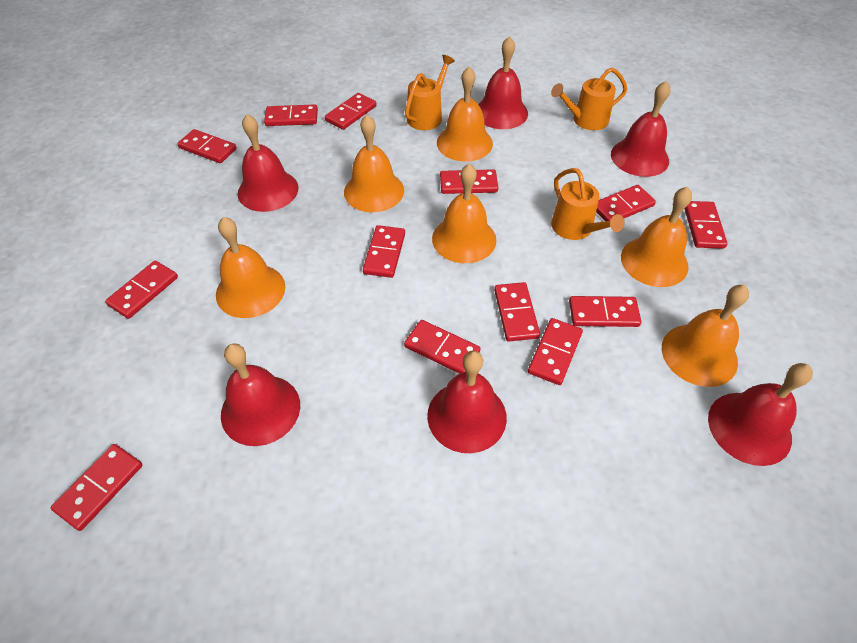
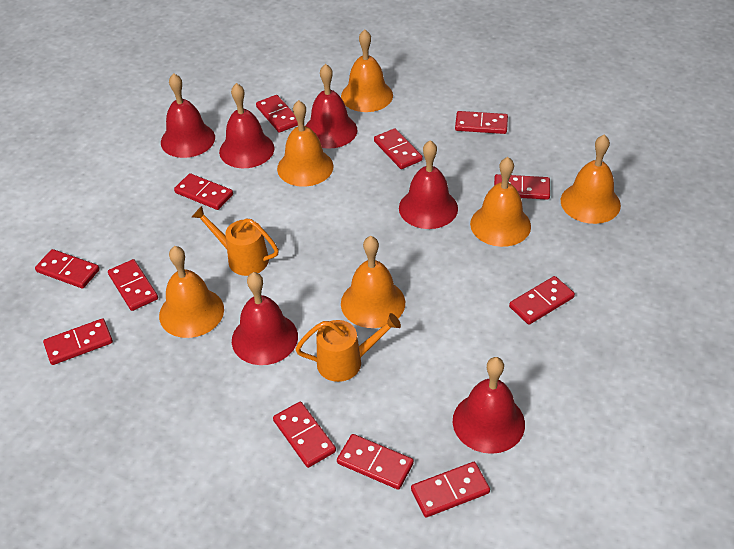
orange watering can: [405,55,455,130] [551,68,627,130] [551,168,625,240] = 3 -> [192,206,279,276] [295,313,401,382] = 2
red domino: [51,444,142,531] [105,261,178,319] [177,129,237,163] [264,104,318,126] [325,93,376,130] [363,225,405,278] [404,320,481,374] [440,169,498,194] [494,282,540,341] [528,318,583,385] [569,296,641,327] [596,185,656,221] [685,201,728,249] = 13 -> [35,249,100,289] [43,318,113,365] [108,259,158,311] [174,173,233,210] [256,95,298,133] [273,402,336,468] [337,434,414,490] [374,128,423,169] [411,462,490,517] [455,111,508,134] [494,174,550,200] [509,276,575,325] = 12

